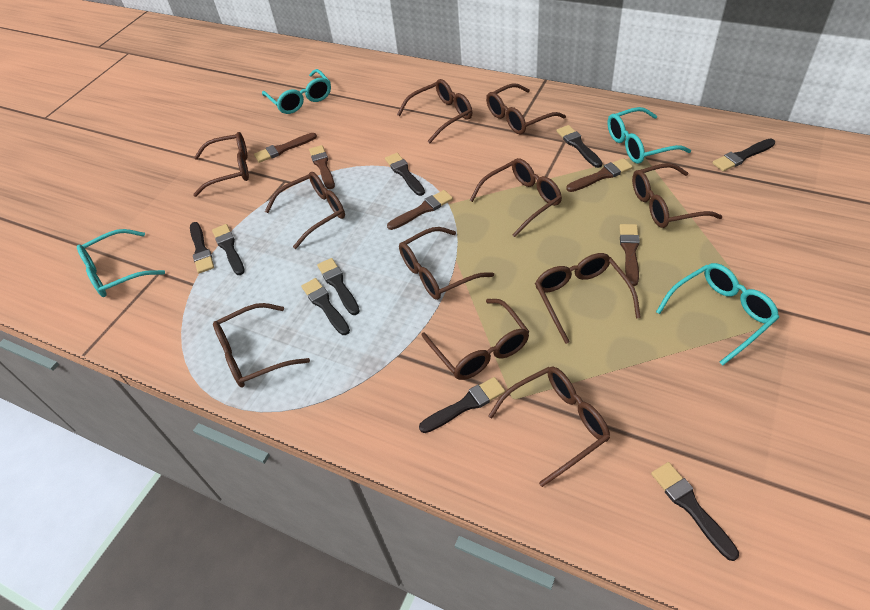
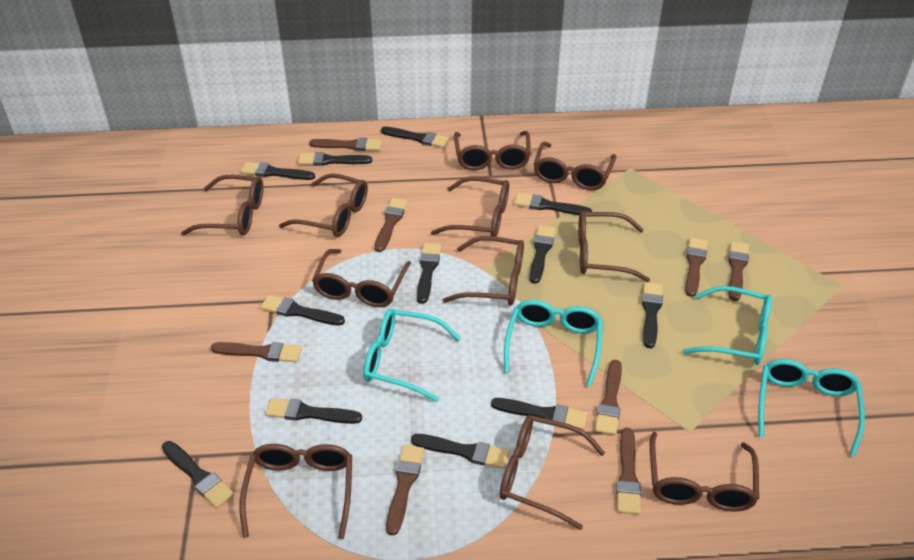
black brush: [190,222,214,273] [212,224,245,275] [301,278,350,335] [317,258,360,315] [385,153,425,196] [419,377,505,433] [556,125,602,168] [651,462,739,561] [712,139,775,172] = 9 -> [162,441,234,508] [241,162,315,180] [260,295,345,326] [265,398,362,424] [298,152,372,166] [381,127,450,148] [411,434,509,469] [417,243,441,304] [491,398,587,430] [514,193,592,215] [529,225,556,284] [642,282,663,348] = 12
brown brush: [254,133,317,163] [309,145,335,189] [387,190,453,230] [566,158,633,192] [619,224,640,286] = 5 -> [211,342,302,362] [309,137,382,151] [374,198,408,252] [386,445,424,536] [595,360,622,435] [616,428,641,515] [685,237,708,297] [728,241,749,301] = 8

